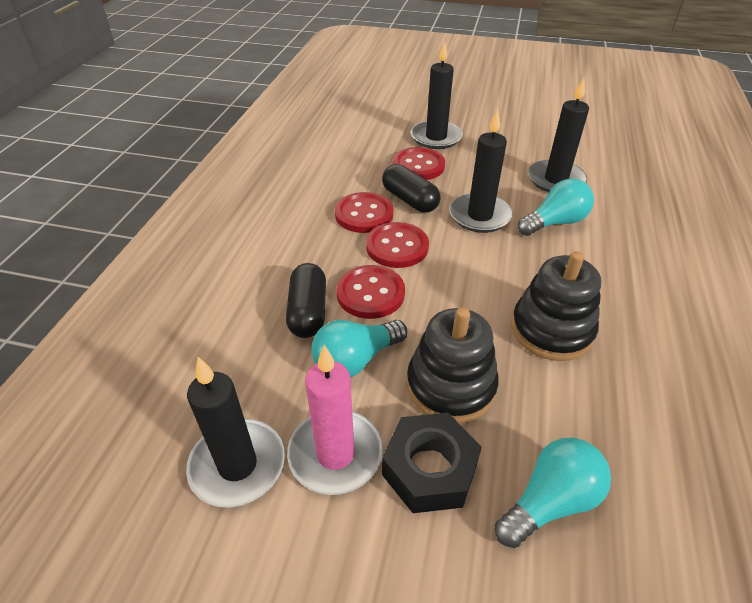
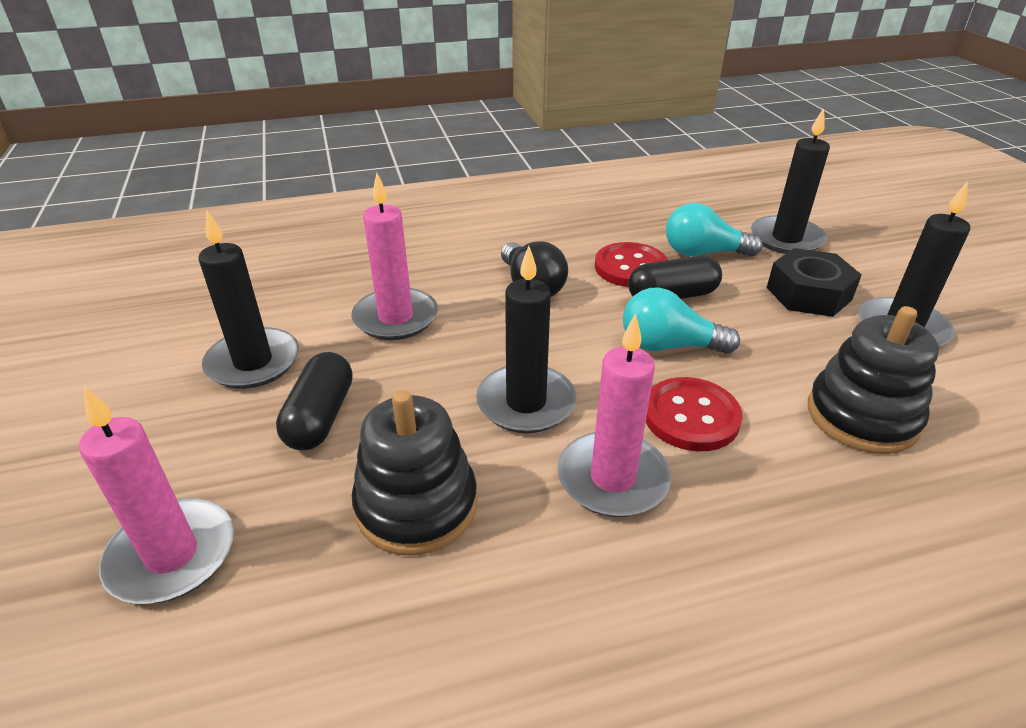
black light bulb: none = 0 -> [501,241,568,297] = 1
pink candle: [287,345,383,495] = 1 -> [79,387,234,604] [351,173,438,340] [557,313,671,517] = 3
red button: [335,192,393,233] [336,265,405,319] [366,222,429,268] [393,147,445,180] = 4 -> [595,242,668,287] [646,377,743,451] = 2
turquoise light bulb: [311,320,407,377] [495,438,611,548] [518,178,594,236] = 3 -> [623,287,740,354] [666,203,763,257] = 2

